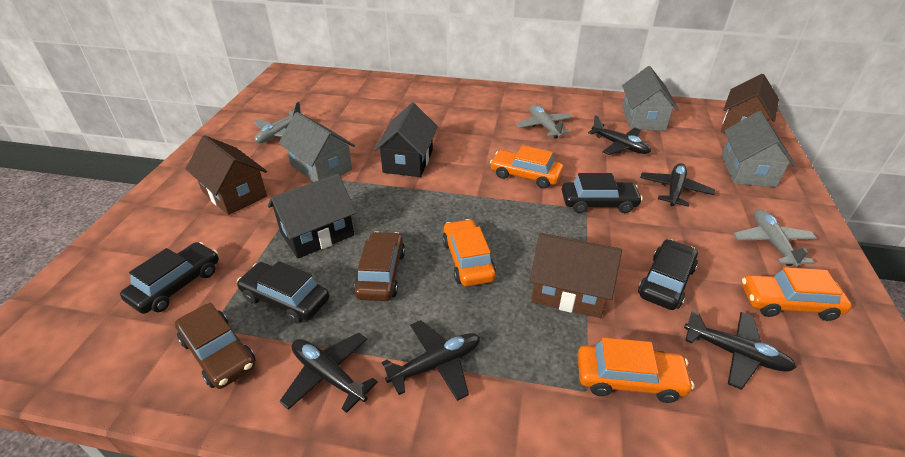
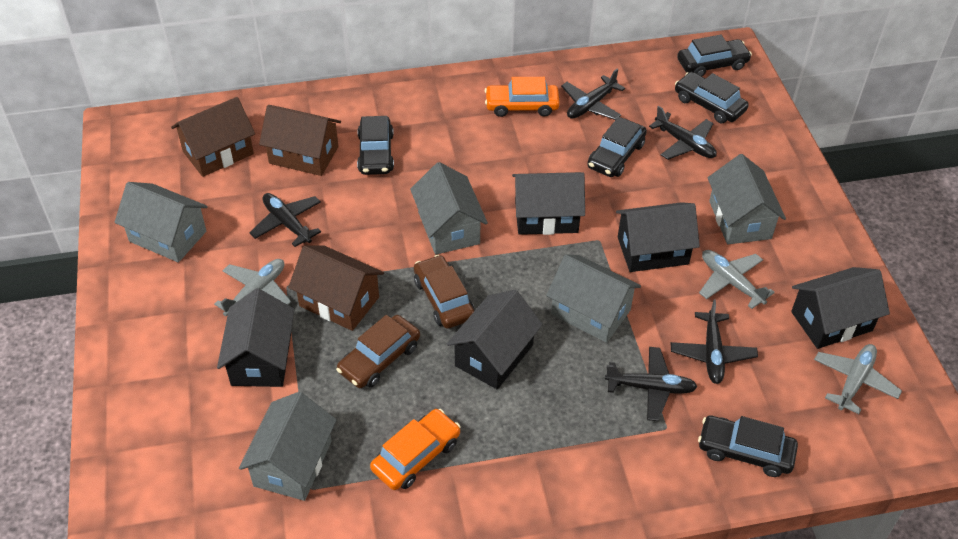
black car: [120,242,219,314] [237,261,330,323] [562,173,643,213] [638,239,698,310] = 4 -> [357,116,394,175] [587,117,647,177] [675,72,749,123] [677,35,752,76] [698,416,798,477] = 5
black house: [268,174,356,258] [374,103,438,177] = 2 -> [217,288,295,387] [447,290,543,390] [512,172,585,235] [616,202,700,272] [791,267,890,349] = 5
grey house: [279,112,355,182] [622,66,679,131] [721,111,796,187] = 3 -> [114,182,208,262] [239,392,337,501] [410,162,488,255] [546,254,641,343] [708,154,786,244] = 5
orange car: [442,219,496,286] [490,145,564,189] [577,337,694,403] [742,267,852,321] = 4 -> [370,409,460,490] [484,77,560,117] = 2

